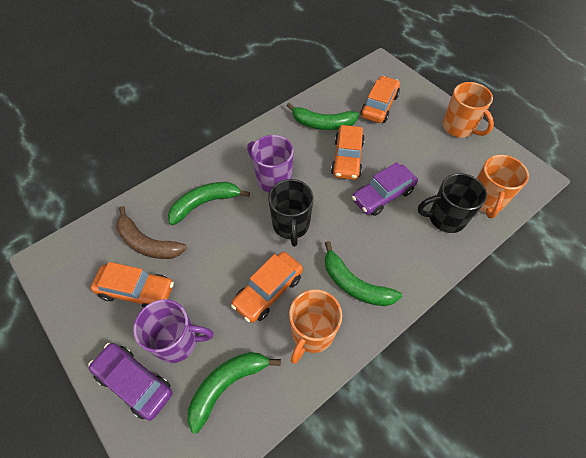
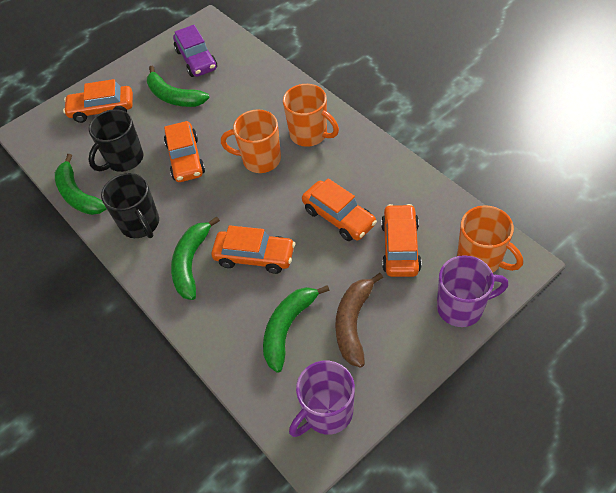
orange car: [91,262,174,308] [231,252,303,323] [331,125,365,180] [361,76,400,123] = 4 -> [63,79,133,123] [164,121,205,182] [211,225,295,274] [302,178,377,241] [381,204,422,277] = 5
purple car: [89,343,173,421] [352,162,418,216] = 2 -> [173,25,217,77] = 1

